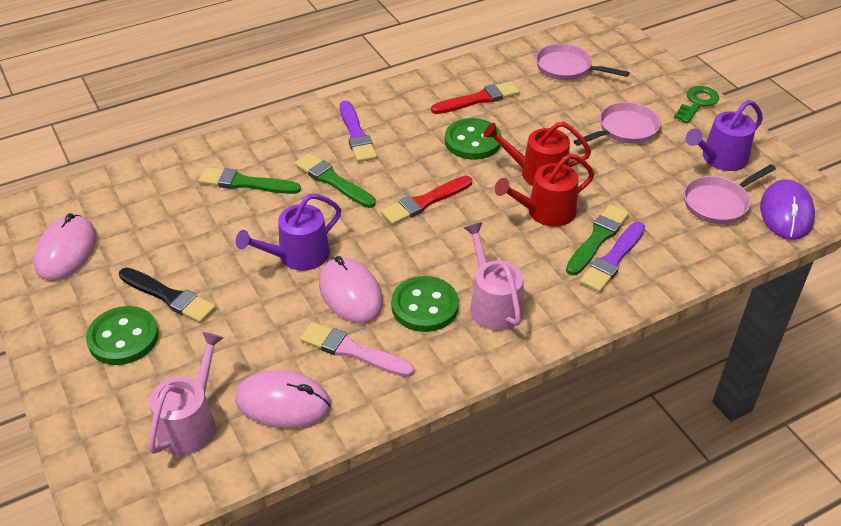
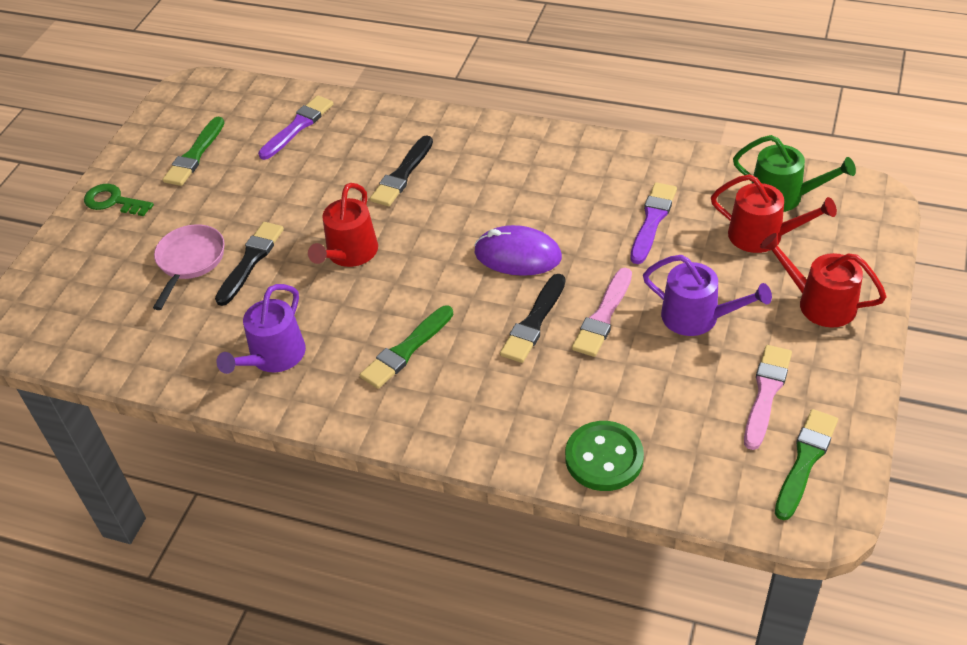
black brush: [119,268,216,323] = 1 -> [215,222,284,306] [370,135,433,206] [500,274,565,363] = 3
green button: [86,306,159,365] [391,276,459,332] [445,118,502,160] = 3 -> [565,421,644,491] = 1
green watering can: none = 0 -> [733,135,856,212] = 1
pink brush: [300,322,414,377] = 1 -> [572,268,632,357] [744,345,792,450] = 2
pink mouse: [34,213,97,280] [235,370,331,428] [319,256,383,323] = 3 -> none = 0
pink pan: [536,44,630,80] [573,102,660,146] [684,164,776,224] = 3 -> [153,224,225,310] = 1
pink watering can: [148,332,224,455] [464,223,524,331] = 2 -> none = 0
red brush: [381,176,472,225] [431,81,520,114] = 2 -> none = 0
red watering can: [483,122,591,186] [495,154,594,227] = 2 -> [308,183,378,267] [711,174,837,253] [760,233,887,328] = 3

